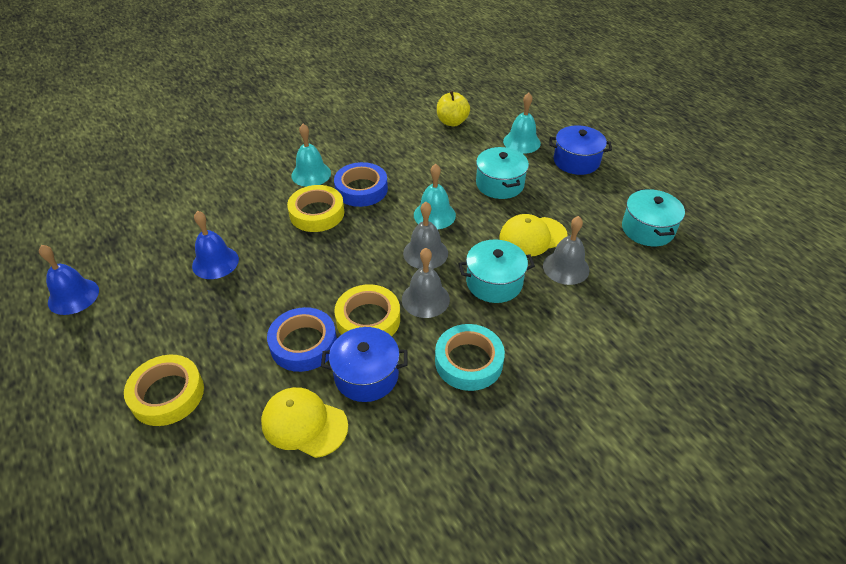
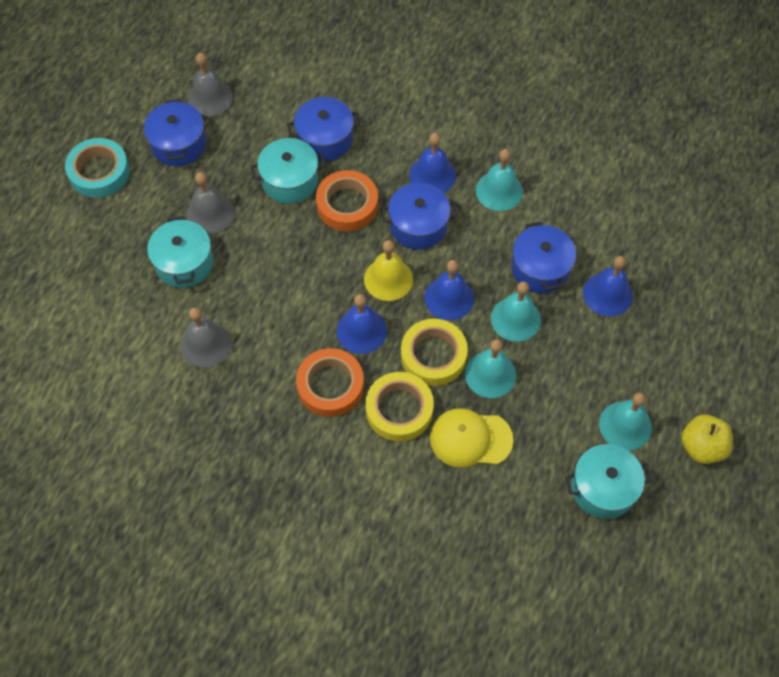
blue bell: [39,245,99,315] [192,211,239,279] = 2 -> [336,294,387,354] [409,133,456,193] [425,260,474,320] [583,256,633,316] = 4
blue pot: [321,327,407,402] [550,125,612,175] = 2 -> [144,99,206,166] [287,97,361,161] [381,183,458,250] [511,222,576,293] = 4
blue tape: [267,307,337,372] [334,162,388,207] = 2 -> none = 0
orange tape: none = 0 -> [296,348,364,417] [316,170,378,231] = 2
turquoise bell: [291,124,331,187] [414,164,456,229] [503,93,541,153] = 3 -> [465,339,516,398] [476,149,523,211] [491,281,541,342] [599,393,652,450] = 4
yellow bell: none = 0 -> [364,240,413,301] = 1
yellow cap: [261,387,348,458] [500,214,568,257] = 2 -> [430,408,513,468] = 1
yellow tape: [124,355,204,426] [287,185,344,232] [334,284,400,336] = 3 -> [365,372,434,441] [401,319,468,386] = 2

